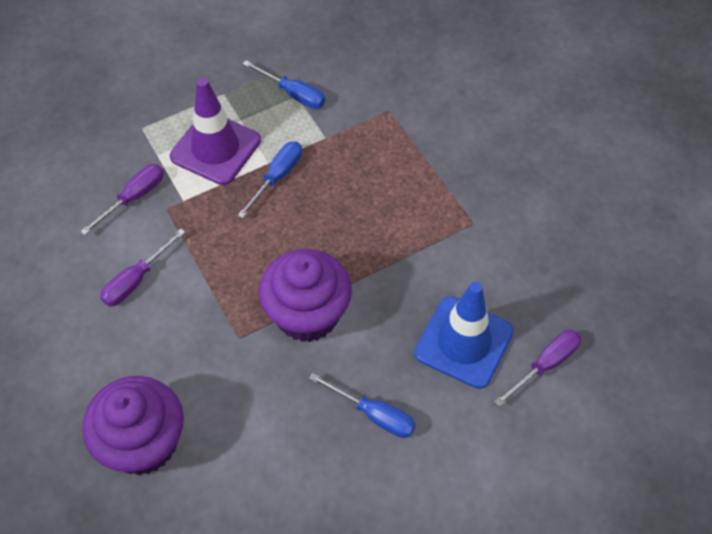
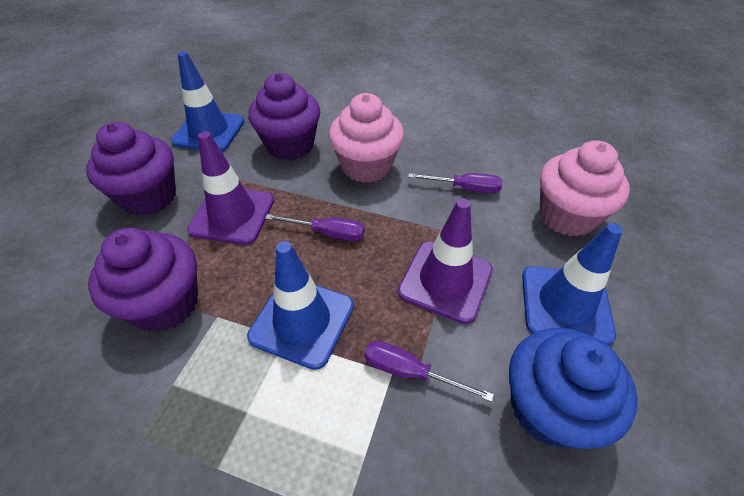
blue cupcake: none = 0 -> [509,328,638,449] = 1
blue screwdriver: [238,141,302,218] [243,60,325,109] [309,373,416,438] = 3 -> none = 0
blue traffic cone: [414,282,514,389] = 1 -> [171,51,245,151] [247,241,354,370] [522,223,623,345] = 3
pink cupcake: none = 0 -> [329,93,404,183] [540,140,630,236] = 2
purple cupcake: [82,376,184,475] [259,249,352,342] = 2 -> [86,122,176,216] [88,228,198,332] [248,73,320,160] = 3
purple traffic cone: [170,78,261,185] = 1 -> [187,131,274,245] [398,198,493,324] = 2

